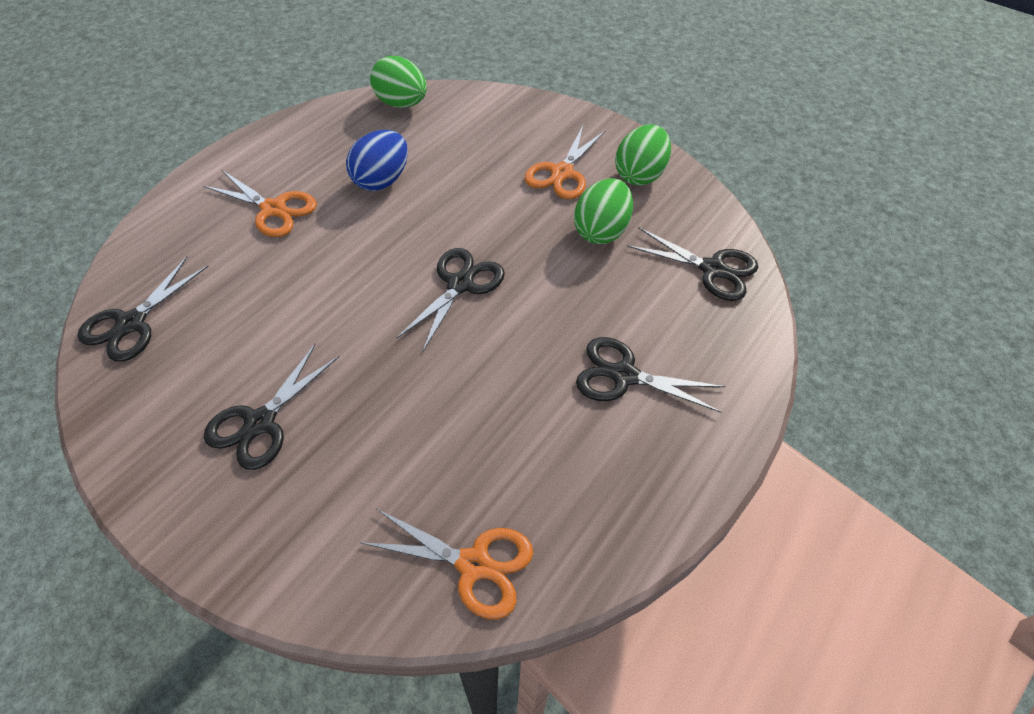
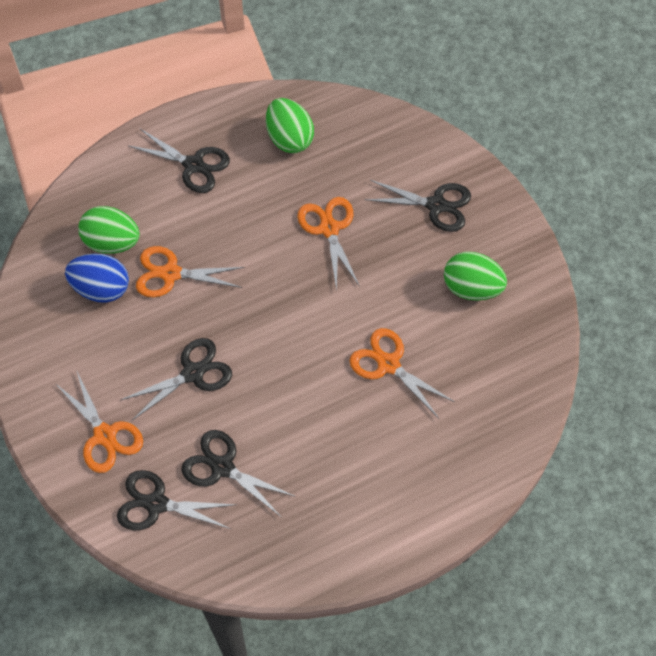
orange scissors: [203,170,317,237] [360,508,533,619] [524,126,606,199] = 3 -> [55,370,143,473] [136,246,245,297] [297,197,360,291] [349,328,455,418] = 4

